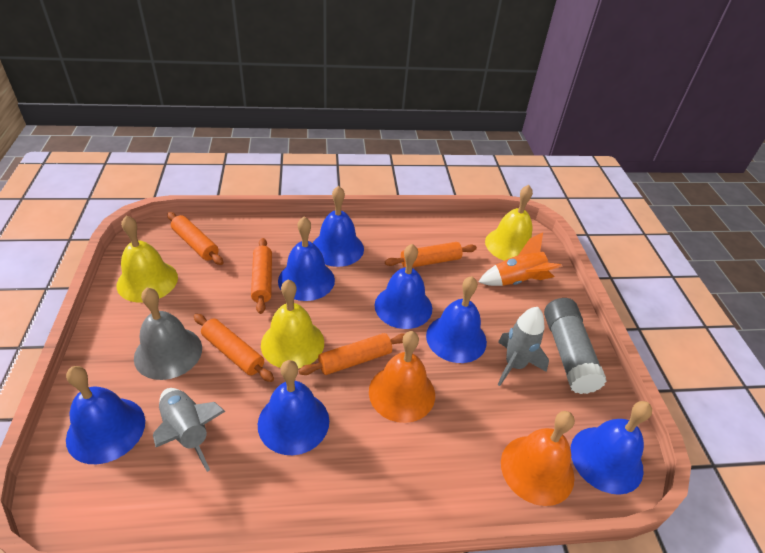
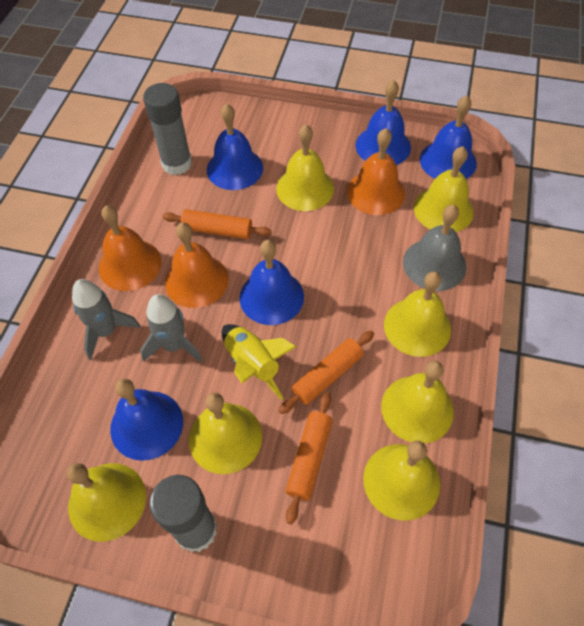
blue bell: [66,366,145,464] [258,360,329,455] [278,217,335,301] [313,186,364,267] [375,244,432,329] [426,276,487,363] [571,401,652,495] = 7 -> [110,378,183,461] [207,103,263,190] [239,240,304,325] [356,80,411,165] [420,95,477,179] = 5
grey glue stick: [544,298,607,394] = 1 -> [143,83,192,175] [149,475,217,552] = 2
orange bell: [369,331,435,423] [501,411,575,506] = 2 -> [99,205,162,291] [165,222,229,308] [347,128,405,215] = 3
orange rocket: [479,232,562,286] = 1 -> none = 0
orange rolling pin: [167,212,223,265] [194,314,274,382] [251,238,272,314] [299,333,405,375] [385,242,477,268] = 5 -> [162,209,272,239] [279,331,374,414] [285,392,333,524] = 3
yellow bell: [116,215,178,302] [261,279,324,368] [485,185,533,261] = 3 -> [67,463,146,542] [189,392,262,474] [276,124,334,211] [363,440,440,520] [381,361,454,444] [384,271,451,357] [414,146,474,232] = 7
yellow rocket: none = 0 -> [222,324,297,400] = 1

